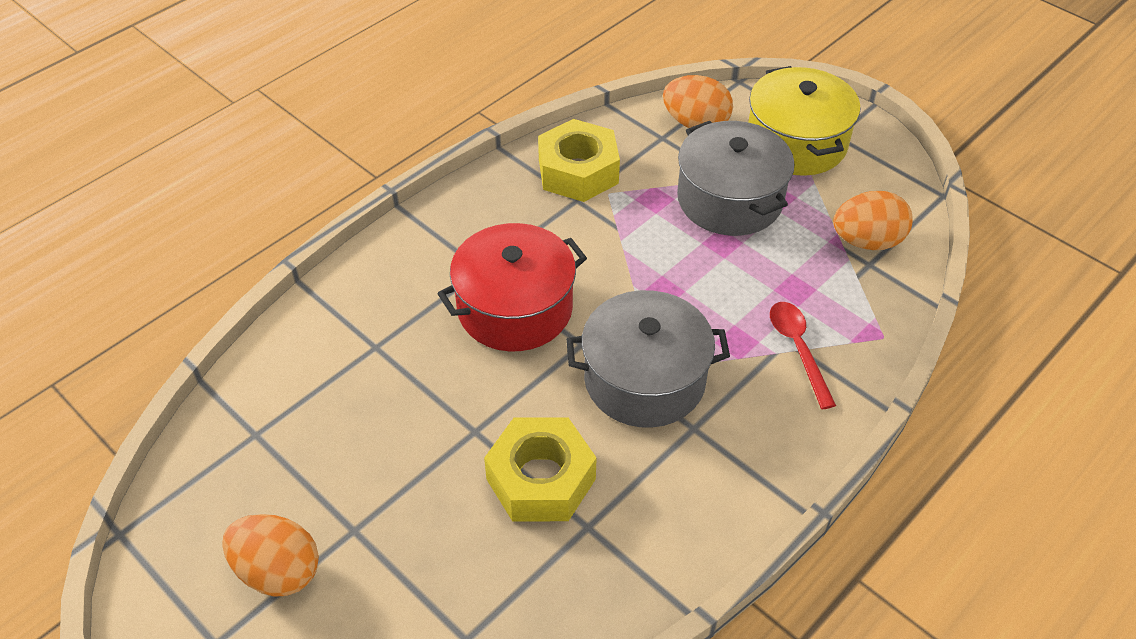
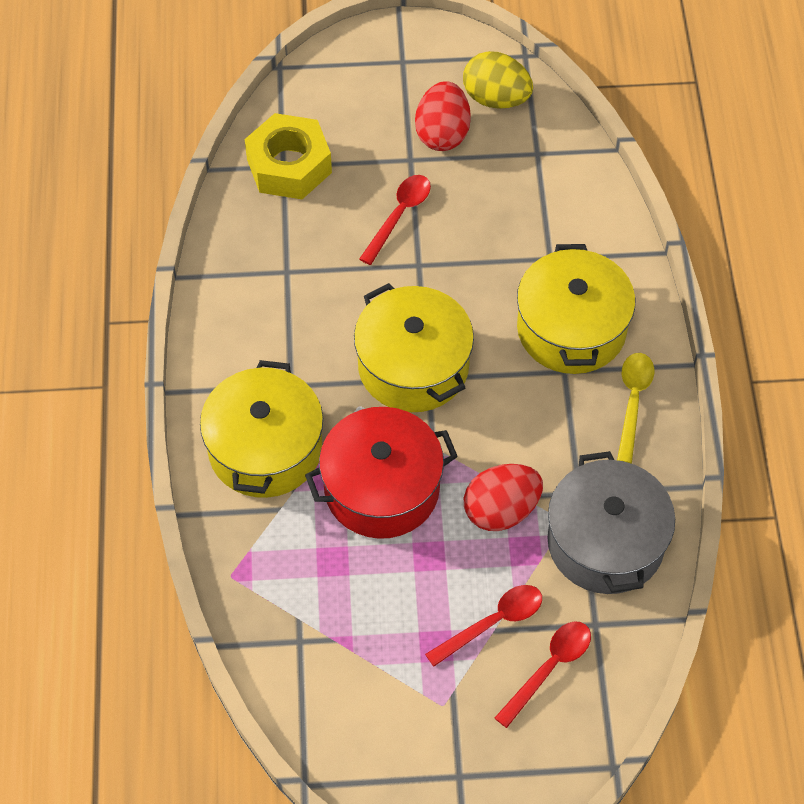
grey pot: [566,290,730,428] [677,121,794,236] = 2 -> [547,451,675,594] = 1
orange egg: [222,514,319,597] [663,75,733,128] [833,191,913,250] = 3 -> none = 0
red egg: none = 0 -> [415,81,471,151] [464,464,543,531] = 2
red spoon: [770,302,836,409] = 1 -> [359,175,431,265] [425,585,542,667] [495,621,591,728] = 3
yellow egg: none = 0 -> [463,51,533,109] = 1
yellow nut: [484,417,597,521] [538,119,620,202] = 2 -> [245,113,332,199] = 1
yellow pot: [748,66,860,175] = 1 -> [200,360,323,498] [354,283,474,412] [517,244,635,374] = 3
yellow spoon: none = 0 -> [617,353,654,463] = 1

